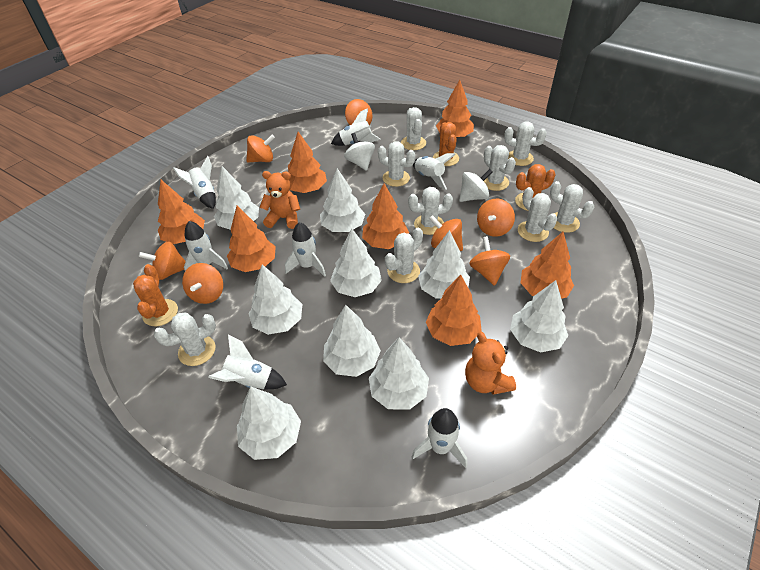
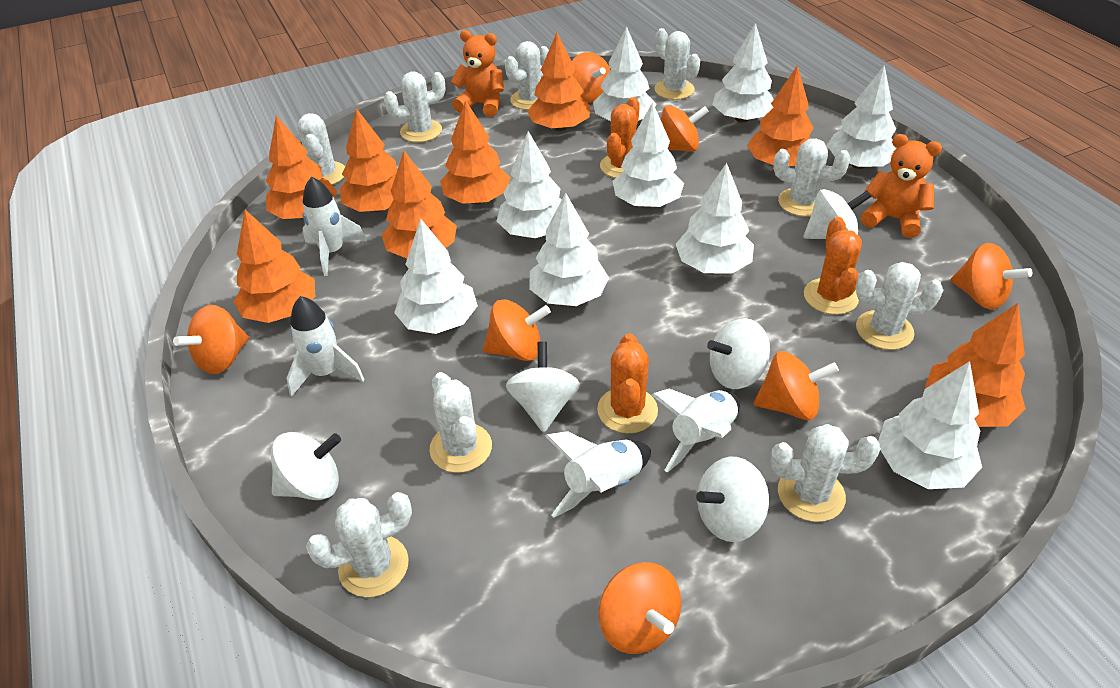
orange tree: [158,180,205,244] [227,206,276,272] [288,132,327,193] [362,183,409,249] [426,275,482,346] [436,80,474,138] [521,232,574,299] = 7 -> [233,210,315,323] [266,116,337,219] [340,108,397,212] [381,151,457,258] [440,100,511,204] [527,33,590,131] [747,65,814,166] [925,303,1026,427] = 8
white rocket: [173,156,216,209] [184,221,228,271] [208,334,287,389] [285,222,326,277] [331,108,381,146] [412,408,467,468] [413,153,456,190] = 7 -> [287,296,365,397] [302,177,367,276] [545,431,651,518] [652,389,740,473] = 4
white spinning top: [344,133,375,171] [459,169,493,202] = 2 -> [271,432,341,500] [506,341,580,432] [696,457,769,542] [707,318,770,389] [804,189,872,239] = 5

